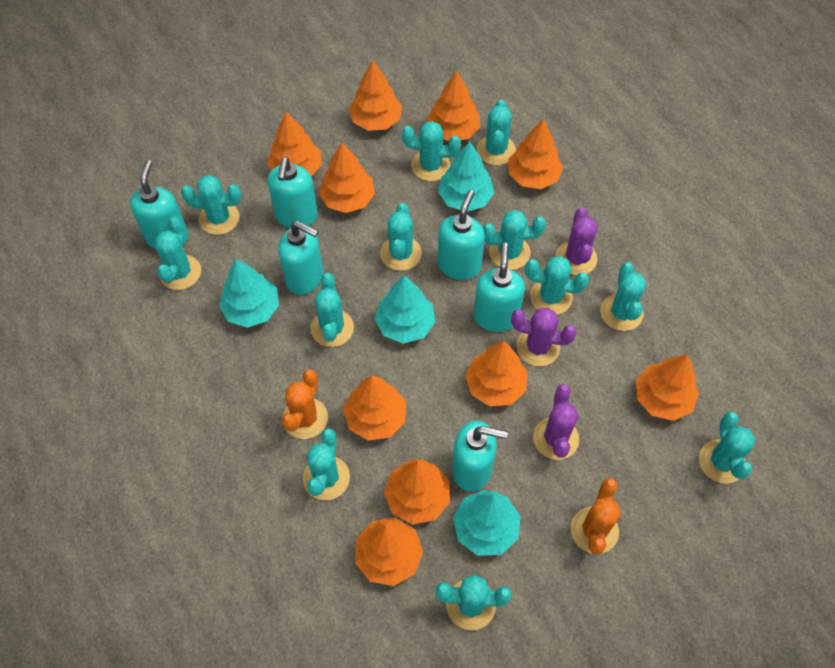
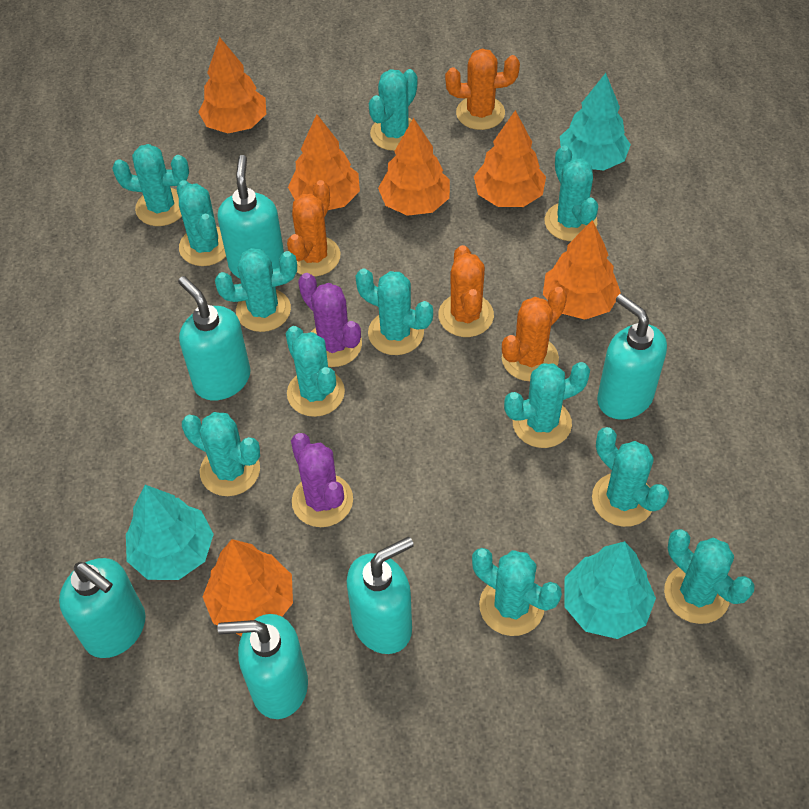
orange cactus: [282,369,328,439] [571,478,621,555] = 2 -> [287,180,340,277] [438,245,494,337] [445,49,520,130] [502,287,567,381] = 4
orange tree: [267,112,322,176] [319,143,375,213] [343,375,406,440] [349,60,402,131] [355,518,423,586] [384,459,450,524] [427,71,480,141] [465,341,528,406] [508,119,563,189] [636,355,699,421] = 10 -> [198,37,266,133] [202,539,293,636] [288,114,360,210] [378,118,450,216] [474,110,546,207] [543,220,621,320] = 6
purple cactus: [511,308,577,366] [533,384,579,460] [556,208,598,275] = 3 -> [291,433,353,527] [298,273,362,367] = 2
turquoise tree: [219,259,279,328] [375,275,435,343] [438,141,494,212] [453,490,521,556] = 4 -> [126,485,214,580] [560,73,631,171] [564,541,656,639] = 3

